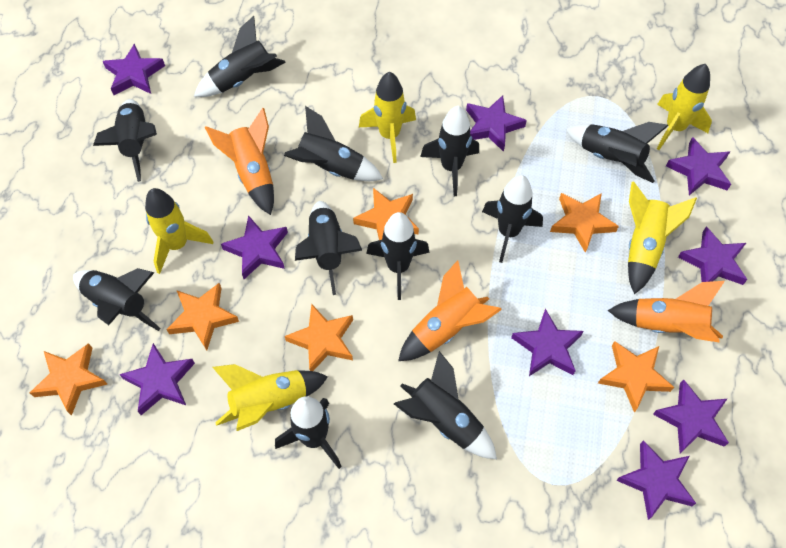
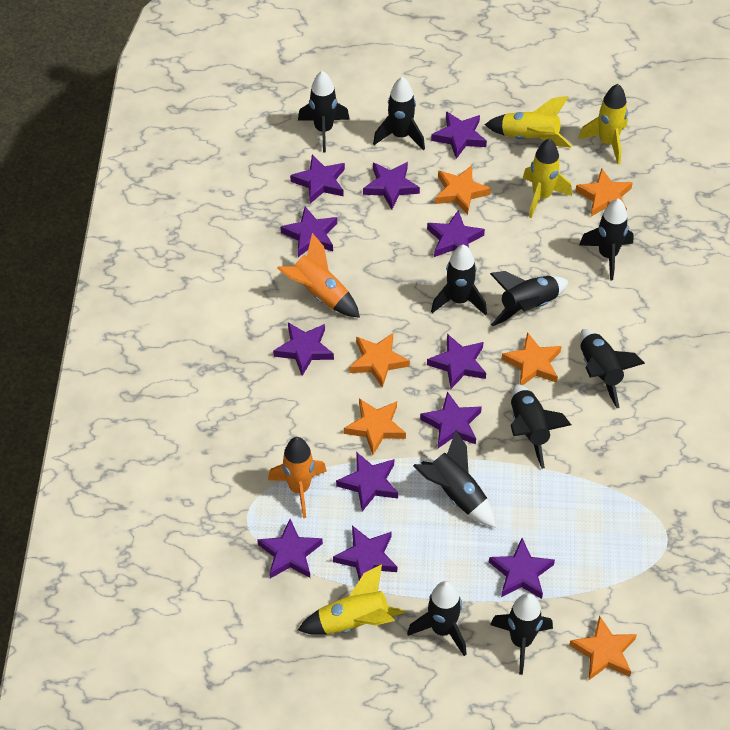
black rocket: [73,268,161,331] [93,99,157,182] [194,16,286,97] [275,396,342,469] [284,106,383,181] [295,201,362,295] [366,212,430,300] [394,351,497,459] [420,106,479,196] [482,175,543,263] [566,122,668,183] = 11 -> [298,71,350,153] [373,77,425,151] [407,581,467,656] [413,430,496,528] [431,244,487,316] [490,271,569,326] [490,593,553,675] [510,384,571,469] [579,198,634,280] [580,329,645,408] = 10
orange rocket: [205,108,274,215] [398,260,502,361] [608,281,725,342] = 3 -> [268,437,327,518] [277,233,360,318] = 2
purple star: [103,43,165,95] [119,343,195,415] [221,215,288,279] [466,95,527,152] [511,309,584,376] [616,440,696,520] [653,379,729,453] [666,137,731,195] [678,226,748,285] = 9 -> [257,519,323,578] [273,322,334,376] [281,207,337,257] [290,155,345,204] [333,526,397,580] [336,452,398,512] [363,162,420,209] [420,391,482,448] [427,210,485,257] [427,334,486,389] [431,111,487,159] [489,538,555,599] = 12
yellow rocket: [145,188,213,274] [212,364,328,431] [359,72,416,163] [628,181,697,294] [657,64,712,150] = 5 -> [298,564,405,635] [485,96,572,148] [523,138,572,218] [578,84,628,164] = 4

